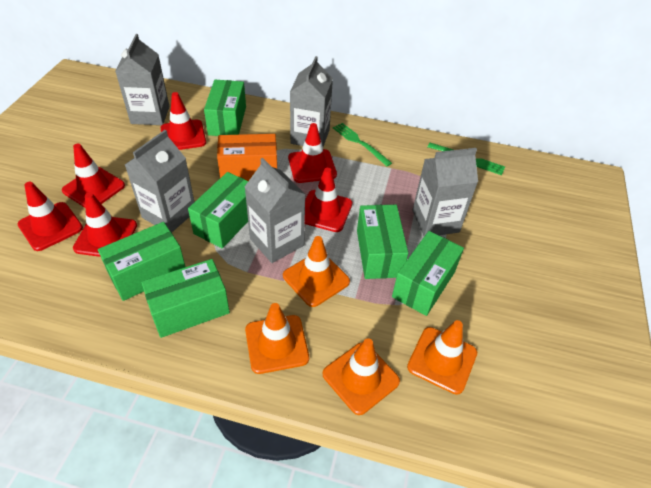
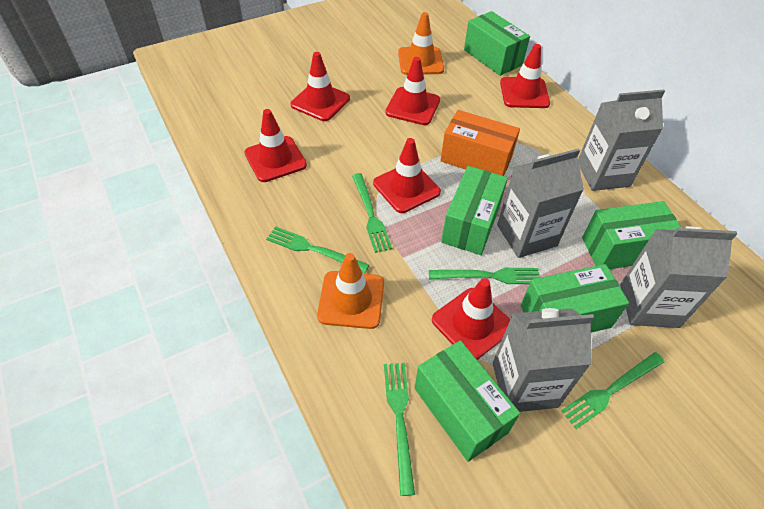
green box: [98,222,185,301] [141,259,230,338] [188,172,248,248] [204,80,246,136] [357,205,408,279] [392,231,464,316] = 6 -> [415,340,520,462] [441,166,508,255] [464,11,530,76] [521,264,629,333] [582,201,682,269] = 5
green fork: [333,123,392,166] [427,143,505,175] = 2 -> [266,226,369,273] [352,173,392,253] [384,363,415,496] [429,268,540,284] [561,352,665,429] = 5
grey carton: [115,34,169,125] [125,130,194,232] [245,158,305,263] [290,56,333,147] [412,148,478,236] = 5 -> [493,308,594,412] [497,148,584,258] [578,90,665,191] [620,226,737,328] = 4
orange traffic cone: [245,303,309,374] [283,236,350,307] [323,338,400,415] [407,320,477,395] = 4 -> [317,253,384,329] [398,12,444,75] = 2

